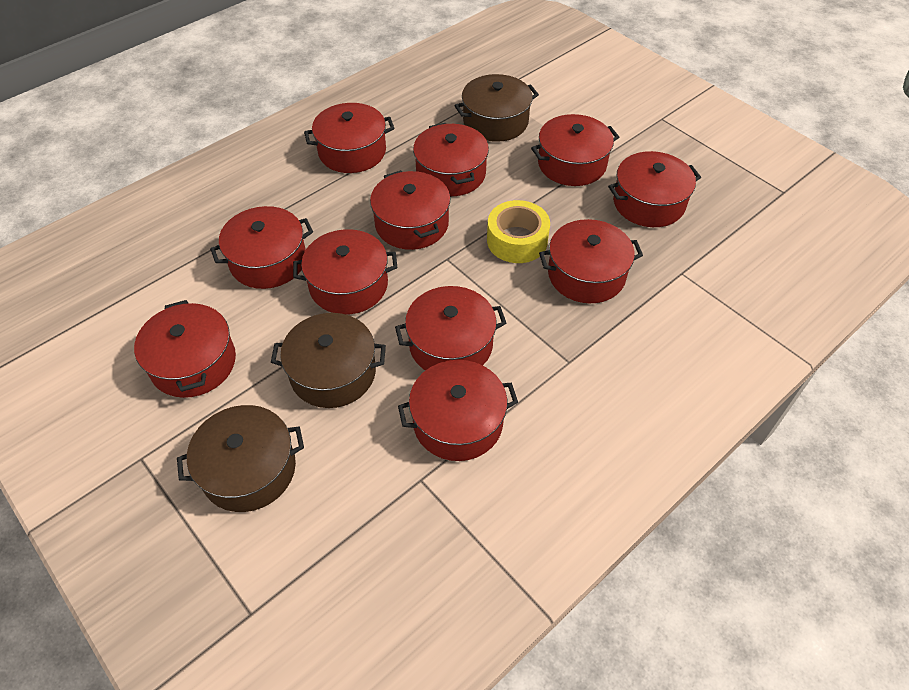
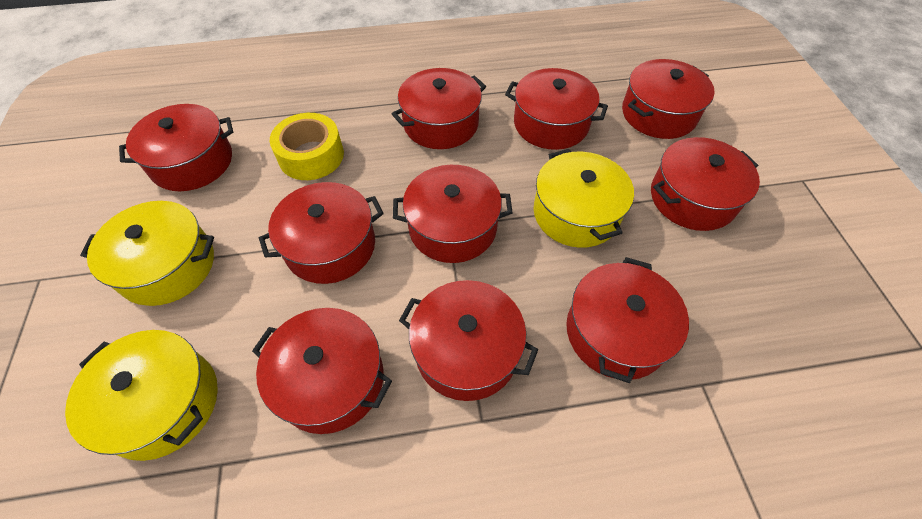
brown pot: [177,405,304,512] [271,313,386,408] [455,74,539,142] = 3 -> none = 0
red pot: [134,300,236,398] [210,206,313,289] [293,229,397,315] [304,103,394,173] [370,170,451,250] [395,286,506,371] [398,360,518,461] [413,123,489,196] [531,114,619,186] [539,219,643,303] [608,151,701,227] = 11 -> [119,104,233,191] [252,308,392,434] [259,182,383,284] [392,68,486,149] [393,165,513,263] [399,280,538,401] [505,68,608,150] [566,257,689,383] [622,59,715,139] [651,137,760,231] = 10
yellow pot: none = 0 -> [65,330,218,461] [80,201,214,306] [533,149,634,248] = 3

